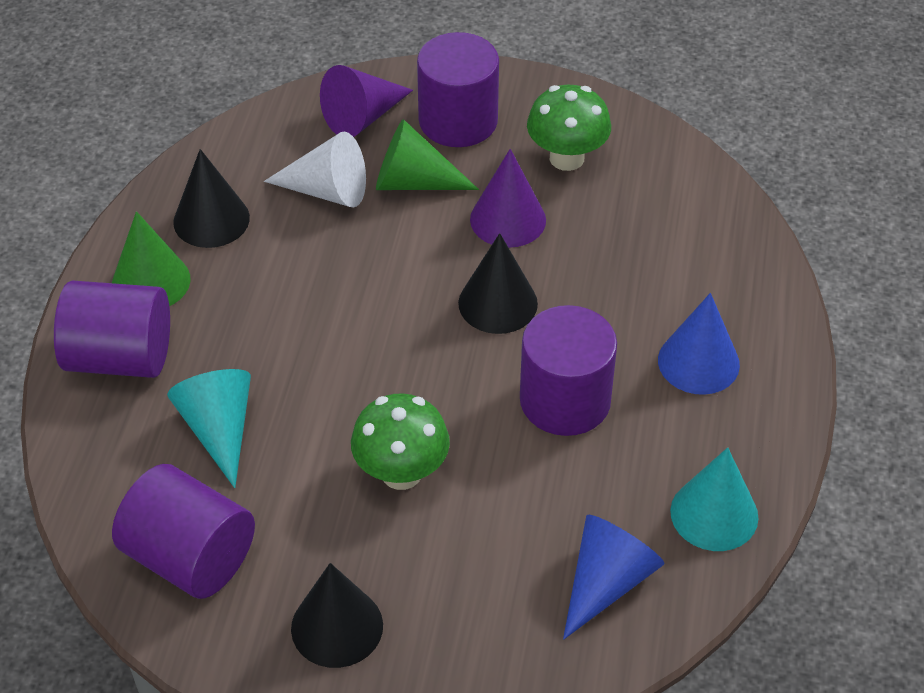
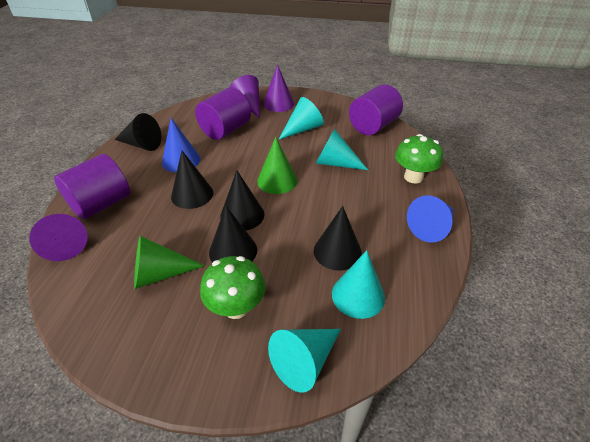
black cone: [173,149,250,248] [291,563,383,668] [458,233,538,334] = 3 -> [114,113,162,151] [171,151,213,209] [209,206,257,263] [220,170,264,230] [314,206,362,271] = 5
purple cone: [320,65,413,137] [470,149,546,248] = 2 -> [29,214,88,261] [230,75,260,118] [263,64,294,112] = 3
purple cylinder: [54,280,170,378] [112,464,255,599] [417,32,499,147] [520,305,617,436] = 4 -> [54,154,130,220] [195,87,251,140] [349,84,403,135] = 3
turquoise cone: [167,369,251,488] [670,447,759,551] = 2 -> [268,329,341,393] [278,97,324,140] [316,129,368,170] [332,250,385,319] = 4
white cone: [264,131,366,208] = 1 -> none = 0

